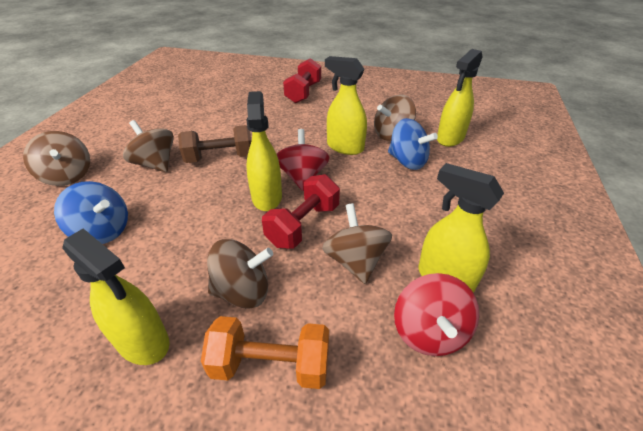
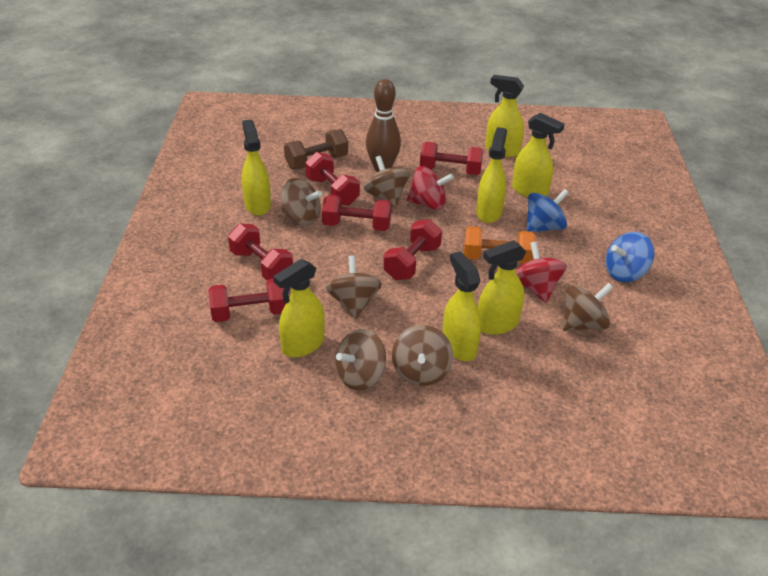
brown bowling pin: none = 0 -> [366,79,401,172] = 1
brown spinning top: [23,131,90,186] [123,120,174,172] [207,239,273,309] [322,203,392,284] [374,95,416,141] = 5 -> [281,178,322,226] [326,255,382,319] [335,329,386,391] [364,156,409,208] [392,325,453,386] [563,283,613,331] = 6
red dumbbell: [262,174,340,249] [283,58,321,103] = 2 -> [208,279,286,322] [228,224,293,281] [305,152,360,206] [322,195,392,231] [383,219,442,280] [420,142,483,175] = 6
yellow spray bottle: [62,228,170,365] [246,91,282,211] [325,56,367,155] [418,163,504,293] [437,49,482,147] = 5 -> [242,120,271,216] [273,259,325,358] [443,251,481,361] [476,127,507,223] [478,240,526,335] [485,75,524,157] [512,113,564,197] = 7

